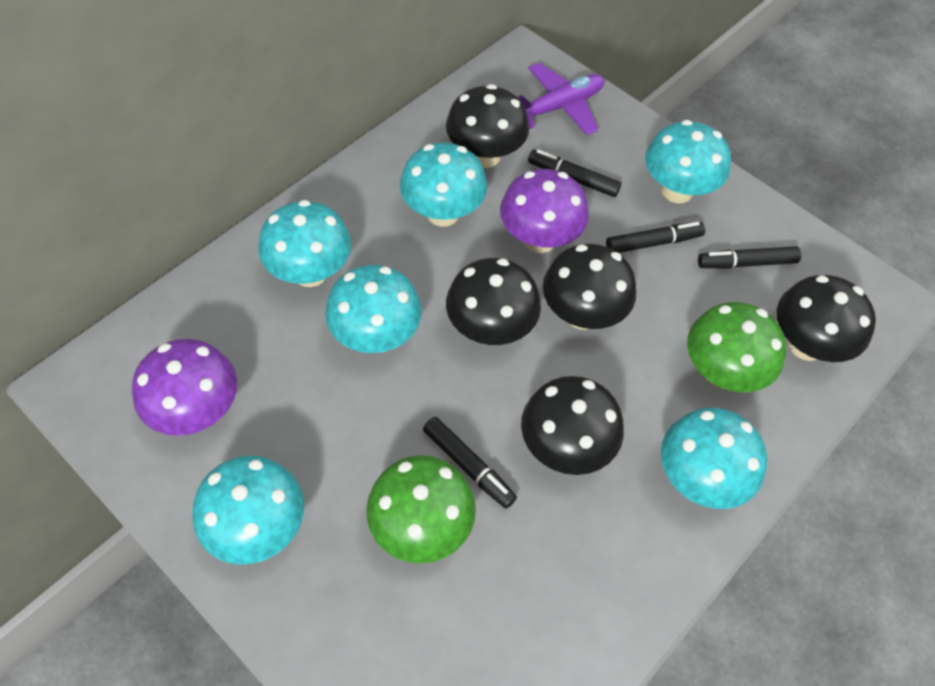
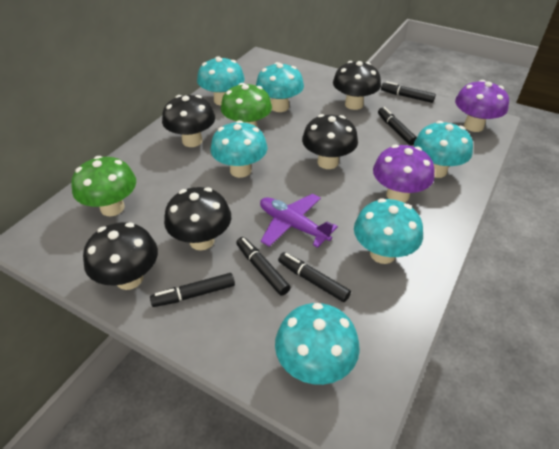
black marker: [423,417,517,509] [528,150,621,197] [606,222,705,253] [698,246,801,269] = 4 -> [150,273,235,307] [236,237,291,296] [278,252,351,302] [378,107,417,145] [381,81,436,103] = 5

